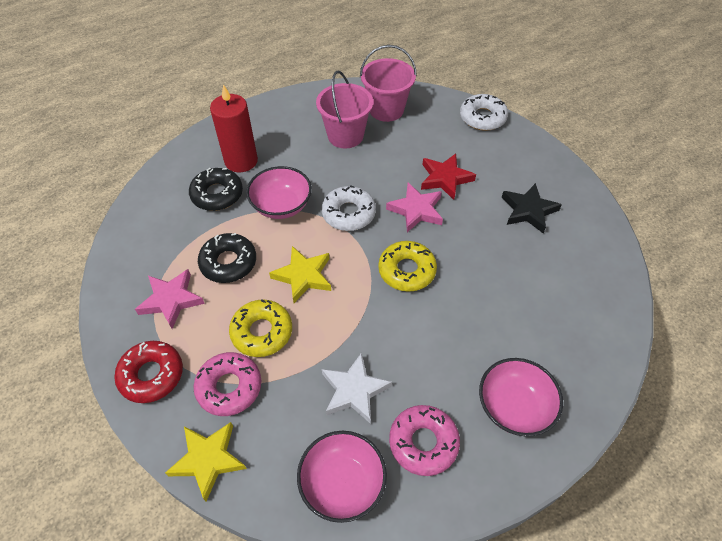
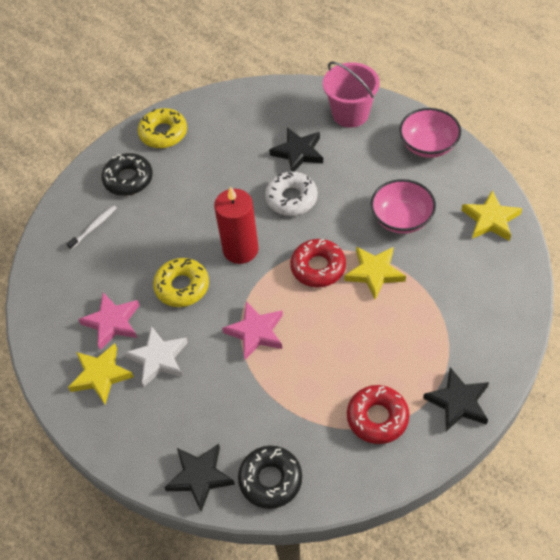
black star: [502,183,562,234] = 1 -> [164,444,235,512] [269,128,323,172] [423,367,489,431] = 3
pink bowl: [246,166,312,219] [297,431,387,523] [479,358,563,437] = 3 -> [370,179,436,234] [399,108,461,158] = 2
pink bucket: [316,71,373,148] [360,45,417,122] = 2 -> [323,61,380,128] = 1
pink donut: [194,352,261,416] [389,405,460,476] = 2 -> none = 0
red donut: [114,341,183,403] = 1 -> [290,239,346,288] [347,385,409,444] = 2
red star: [421,154,476,200] = 1 -> none = 0
white donut: [322,185,376,231] [460,94,508,131] = 2 -> [265,172,318,216] = 1
white toothbrush: none = 0 -> [67,205,117,250] = 1
yellow star: [165,422,247,501] [269,246,331,303] = 2 -> [68,343,134,404] [344,246,406,299] [462,190,522,241] = 3

